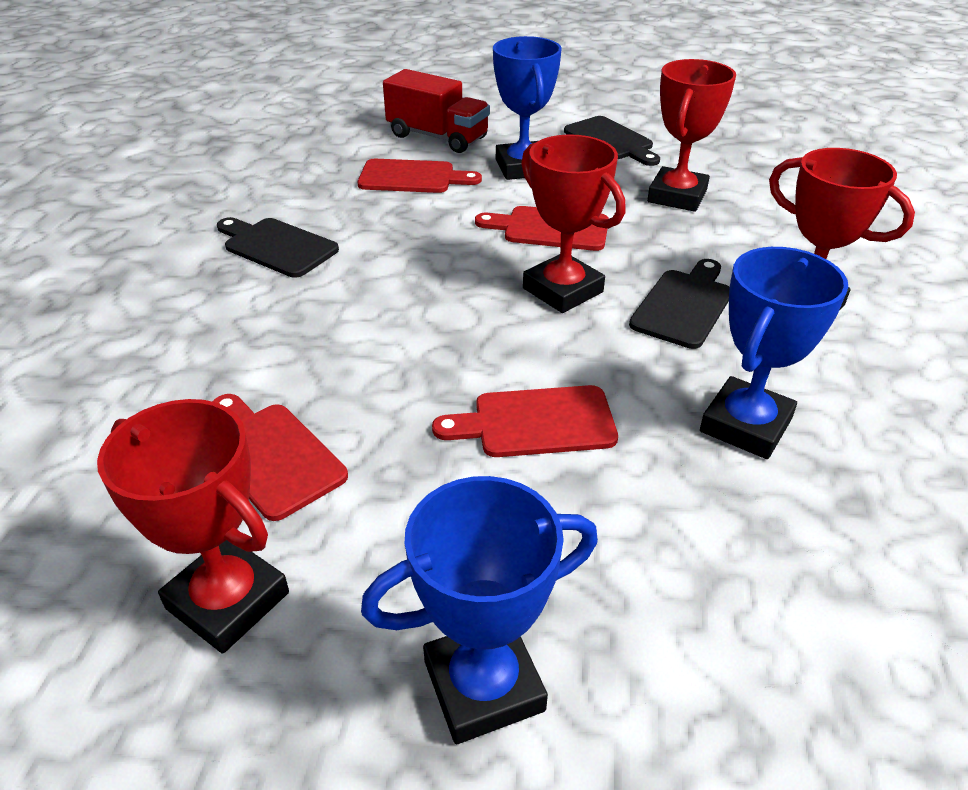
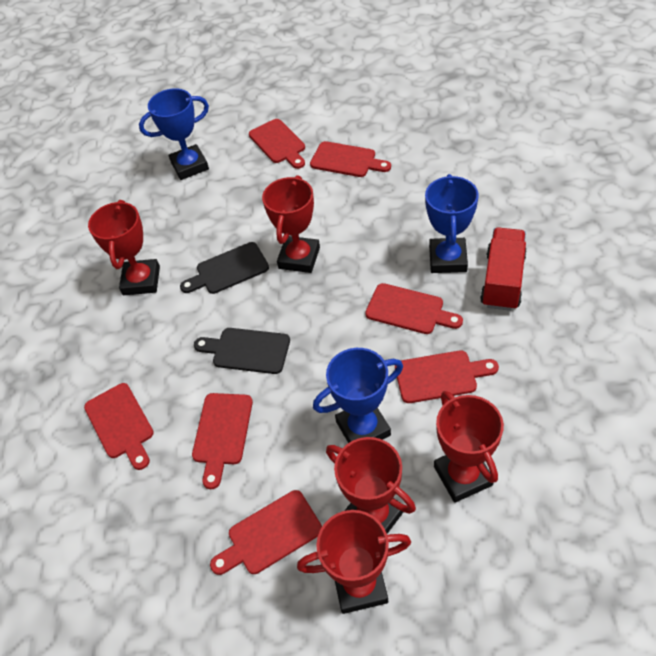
black cutting board: [217,217,339,278] [564,116,660,166] [629,259,730,349] = 3 -> [180,242,269,294] [194,328,290,374] = 2
red cutting board: [212,394,348,521] [358,159,482,193] [432,385,618,457] [475,206,609,251] = 4 -> [84,383,154,470] [192,393,253,489] [210,490,322,575] [249,119,305,169] [310,141,391,177] [365,283,463,334] [395,350,499,403] = 7
red trophy: [97,399,289,654] [521,134,625,313] [647,59,736,212] [769,148,915,311] = 4 -> [88,200,160,295] [262,175,320,273] [297,510,411,614] [326,437,416,534] [434,391,504,503] = 5

